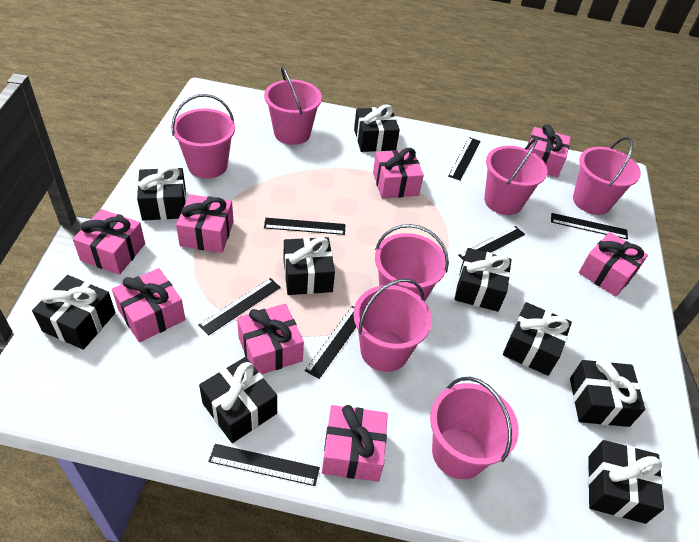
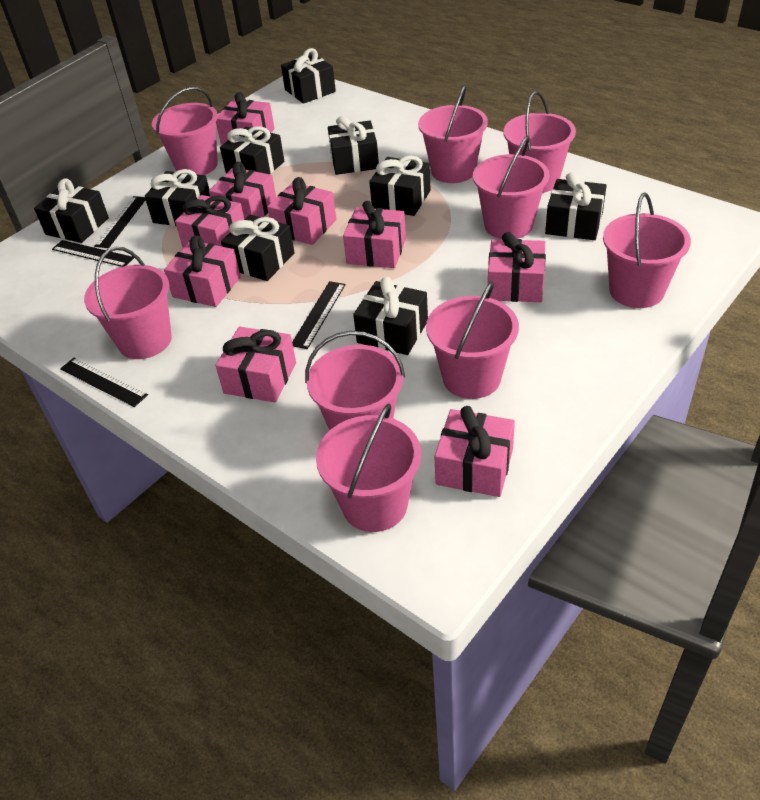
black ruler: [198,278,281,336] [208,444,320,486] [264,218,345,235] [305,306,356,379] [448,137,481,181] [458,226,525,260] [551,213,628,240] = 7 -> [52,240,134,267] [60,358,148,407] [94,196,145,248] [292,281,346,349] = 4
pink bucket: [171,94,235,179] [264,66,322,145] [353,279,432,372] [375,224,449,301] [430,377,519,479] [484,137,548,215] [573,137,641,215] = 7 -> [84,247,172,359] [152,87,218,175] [305,331,405,430] [316,403,421,532] [418,85,488,183] [426,281,519,399] [473,136,549,239] [504,91,576,193] [603,192,691,308] = 9
pink gift: [73,209,145,275] [112,268,185,342] [176,194,234,253] [237,304,304,374] [322,405,388,482] [373,148,424,199] [527,124,571,177] [579,232,648,297] = 8 -> [164,235,241,307] [175,195,244,248] [209,162,276,219] [215,327,296,402] [216,92,275,145] [267,177,336,245] [343,201,406,268] [434,406,515,497] [488,232,546,302] = 9

